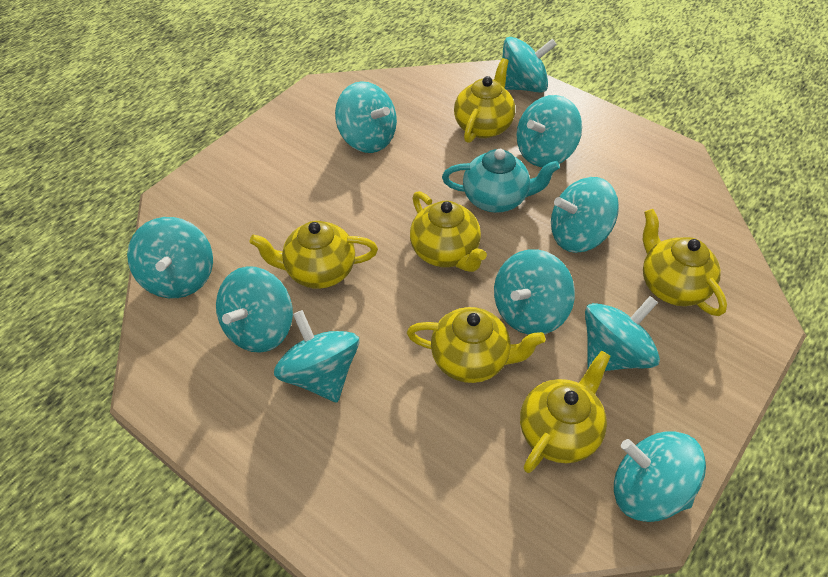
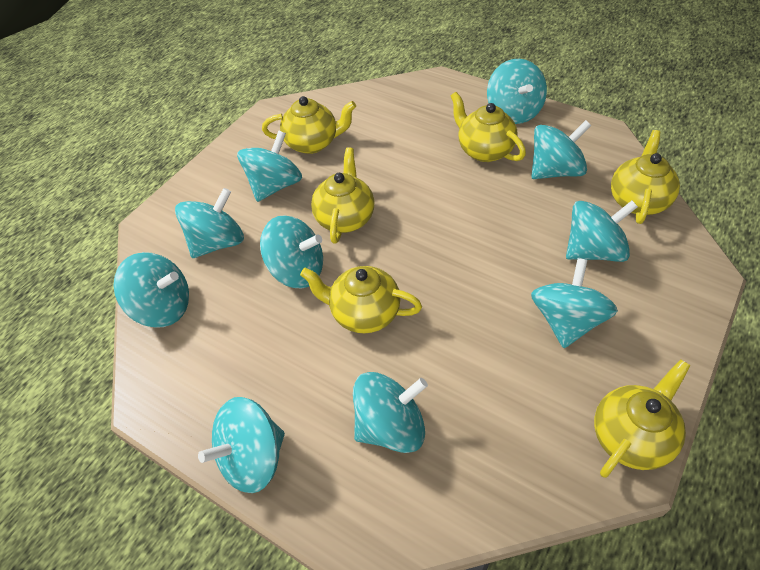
turquoise teapot: [442,149,560,213] = 1 -> none = 0

